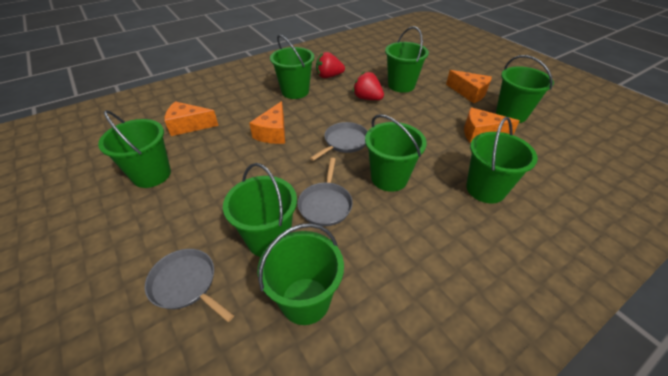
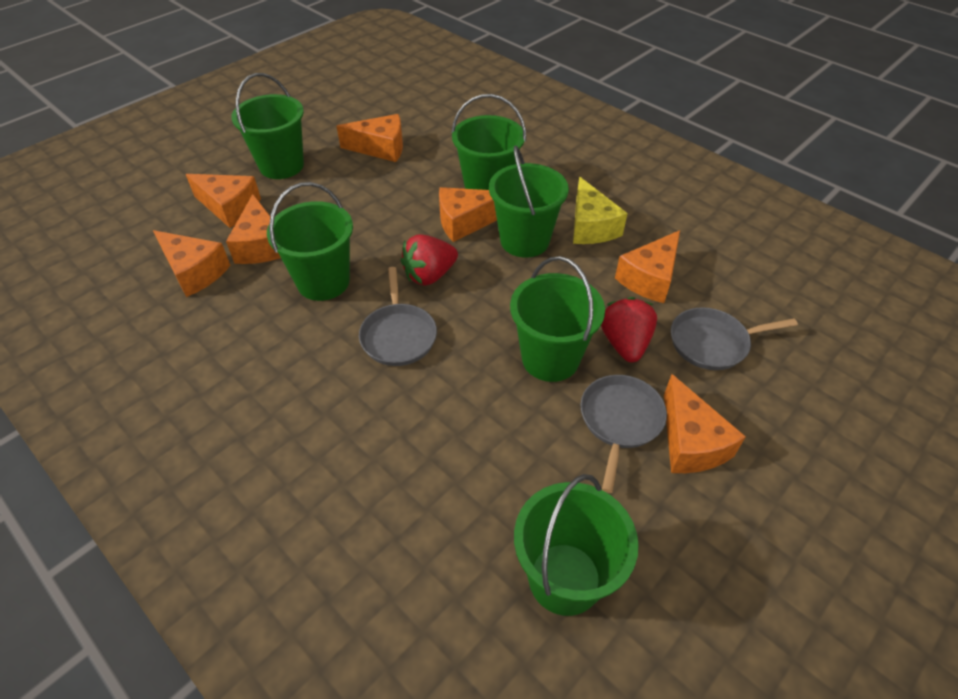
green bucket: [98,110,171,188] [223,163,297,257] [258,223,344,325] [270,35,314,99] [365,114,427,192] [385,26,429,93] [466,117,538,204] [496,55,554,123] = 8 -> [231,73,304,179] [267,182,353,301] [451,94,526,190] [489,146,569,258] [510,256,605,382] [514,474,639,616] = 6
orange cheese: [164,101,219,136] [249,101,285,144] [446,70,492,103] [464,107,519,143] = 4 -> [153,230,230,297] [186,174,261,228] [226,194,281,264] [337,114,403,162] [439,187,497,242] [615,230,680,303] [664,374,746,473] = 7
yellow cheese: none = 0 -> [573,177,628,244] = 1

